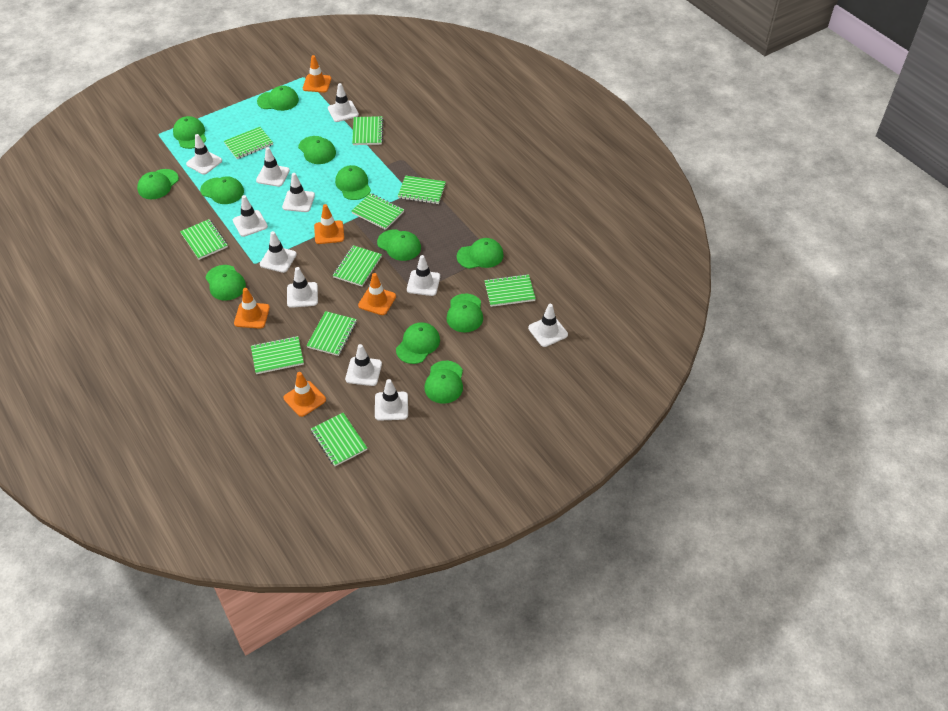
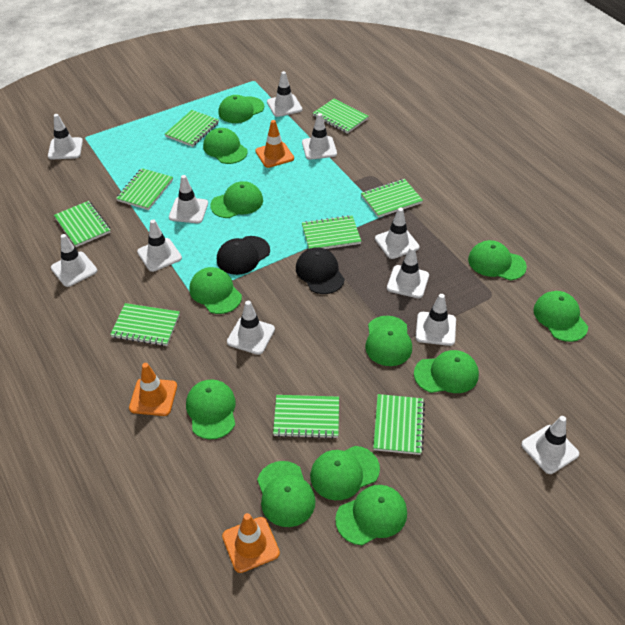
black cap: none = 0 -> [217,236,270,275] [296,247,345,294] = 2
green notebook: [180,219,228,260] [224,127,273,159] [251,336,304,374] [306,311,357,356] [311,413,367,466] [333,245,382,287] [352,116,384,145] [352,193,404,230] [398,175,446,204] [484,274,536,307] = 10 -> [54,201,111,247] [110,303,180,346] [116,168,173,210] [165,110,219,147] [273,395,339,439] [302,215,361,249] [313,99,369,134] [361,179,423,218] [373,394,425,455] = 9
orange traffic cone: [234,288,270,329] [284,372,326,417] [303,55,331,93] [314,204,344,244] [358,273,396,315] = 5 -> [129,363,177,416] [222,513,280,573] [255,120,294,168] = 3

